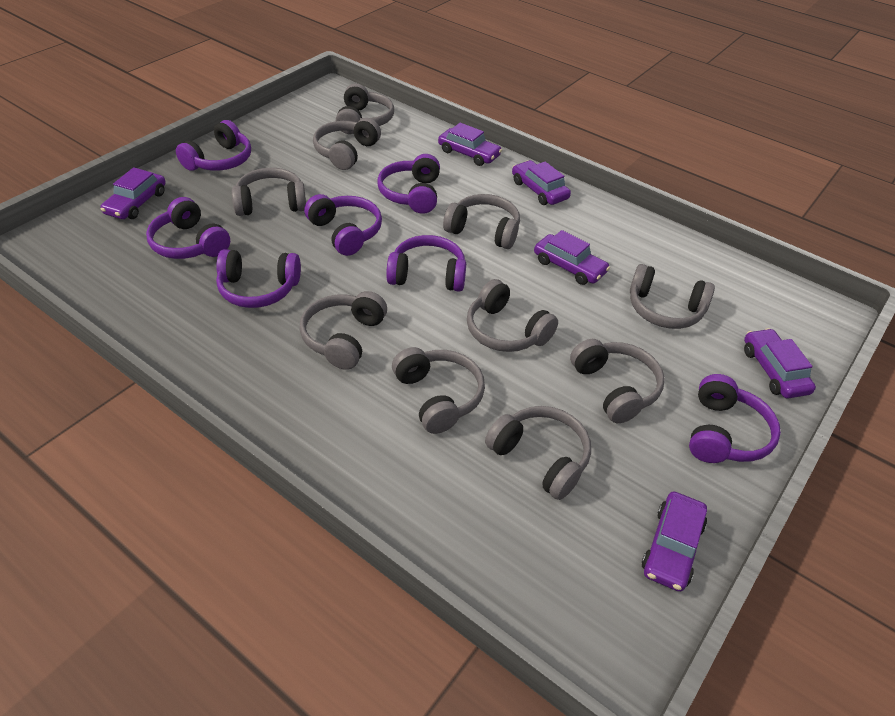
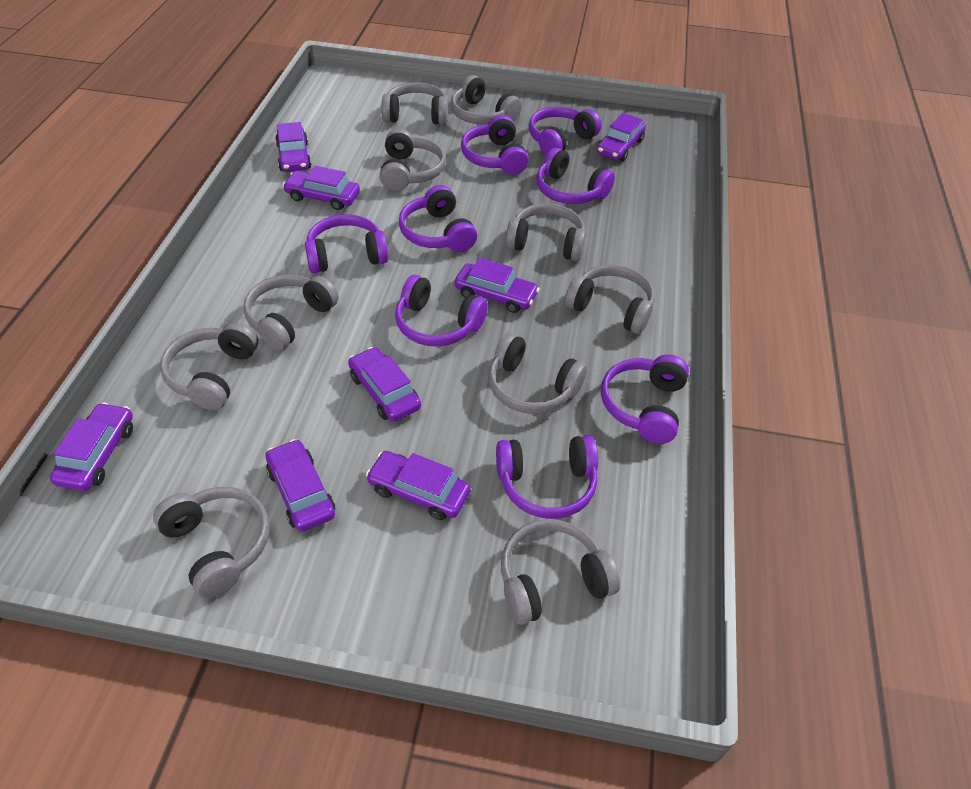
purple car: [100,167,166,219] [438,123,502,166] [512,160,571,205] [534,230,610,285] [642,492,707,592] [744,328,816,398] = 6 -> [50,403,133,491] [265,439,335,532] [275,122,312,172] [283,166,360,210] [348,347,421,422] [366,451,471,520] [455,258,540,313] [597,113,646,161] = 8
purple headphones: [146,197,230,259] [176,120,251,171] [216,249,301,308] [304,194,382,256] [377,154,440,214] [386,235,466,292] [689,374,781,463] = 7 -> [305,214,388,273] [395,275,488,347] [399,185,477,252] [461,115,529,175] [496,436,598,519] [529,107,601,155] [536,147,615,204] [601,355,689,444] = 8

